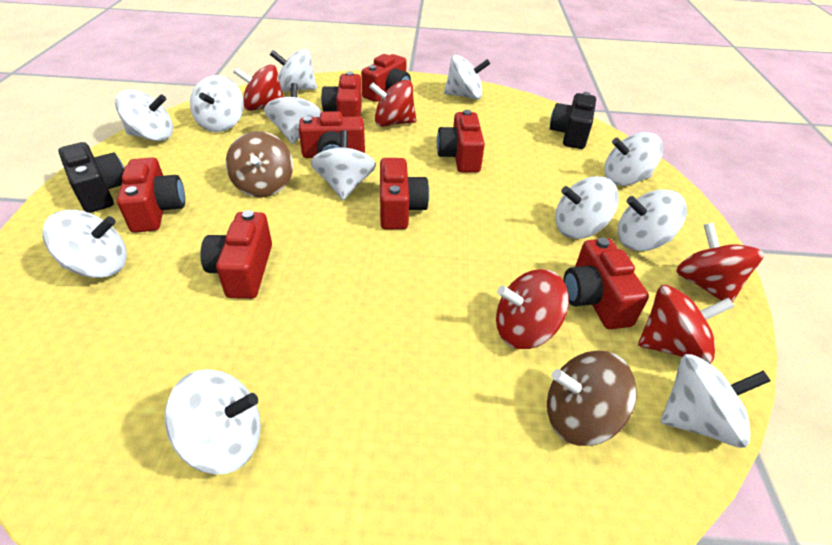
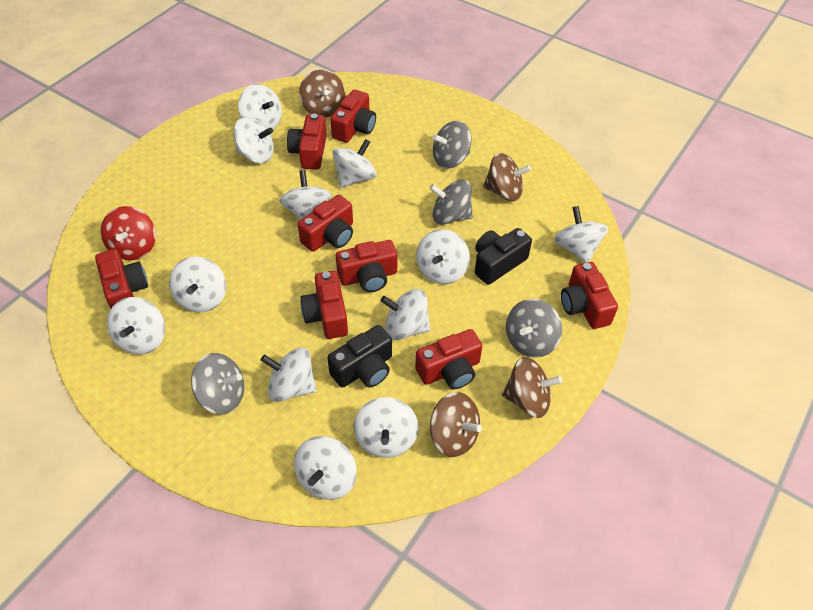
brown spinning top: [226,131,293,197] [547,351,637,446] = 2 -> [299,70,345,118] [430,392,482,457] [483,153,531,201] [502,357,562,418] = 4
grey spinning top: none = 0 -> [191,353,244,415] [429,180,473,225] [432,121,471,169] [506,299,562,358] = 4
red spinning top: [233,64,284,111] [369,80,416,127] [496,269,569,349] [638,285,735,364] [676,223,764,303] = 5 -> [101,206,156,260] = 1

